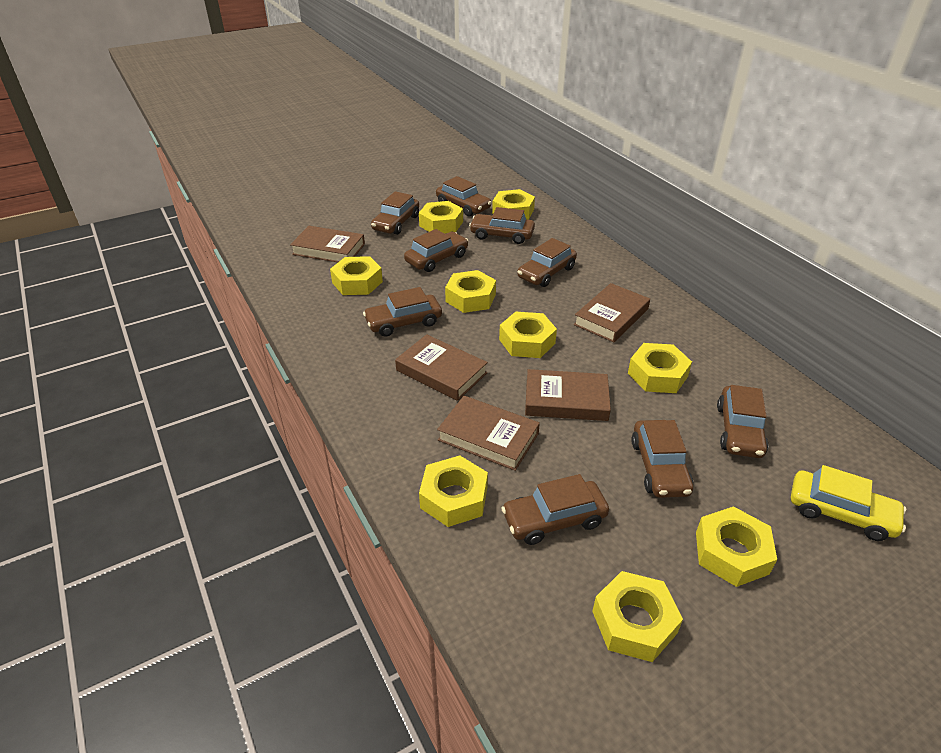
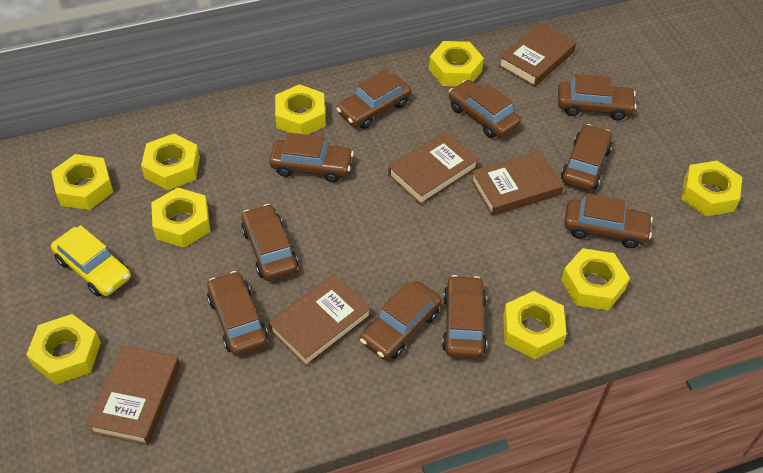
brown car: [363,287,442,337] [371,191,419,235] [404,229,468,272] [436,176,492,217] [469,207,535,244] [501,474,609,545] [517,238,577,287] [631,420,693,498] [717,385,769,458] = 9 -> [207,271,268,356] [241,204,298,281] [269,133,354,182] [337,70,411,129] [360,281,442,360] [442,275,487,359] [449,80,521,138] [558,74,637,120] [561,124,612,191] [564,193,653,248] = 10

